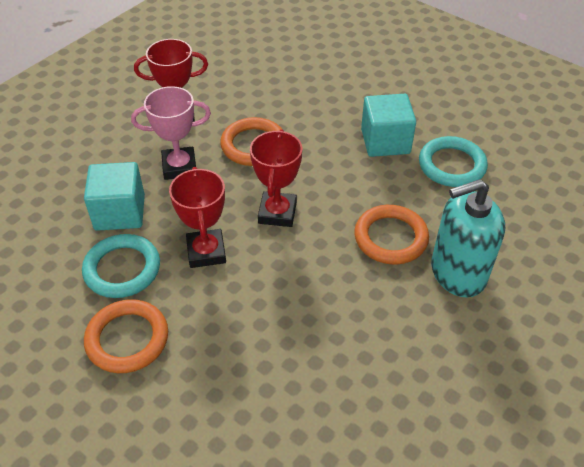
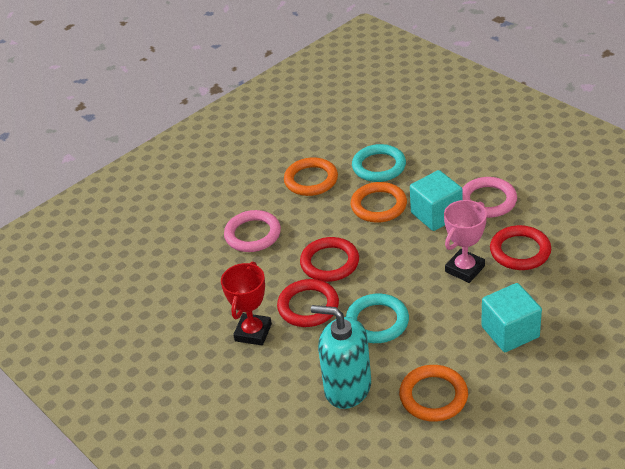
pink ring: none = 0 -> [224,210,281,252] [462,177,517,218] = 2
red ring: none = 0 -> [277,279,339,327] [300,237,359,282] [490,225,551,270] = 3
red trophy: [134,39,208,122] [169,167,226,268] [250,129,302,227] = 3 -> [221,262,272,346] = 1

